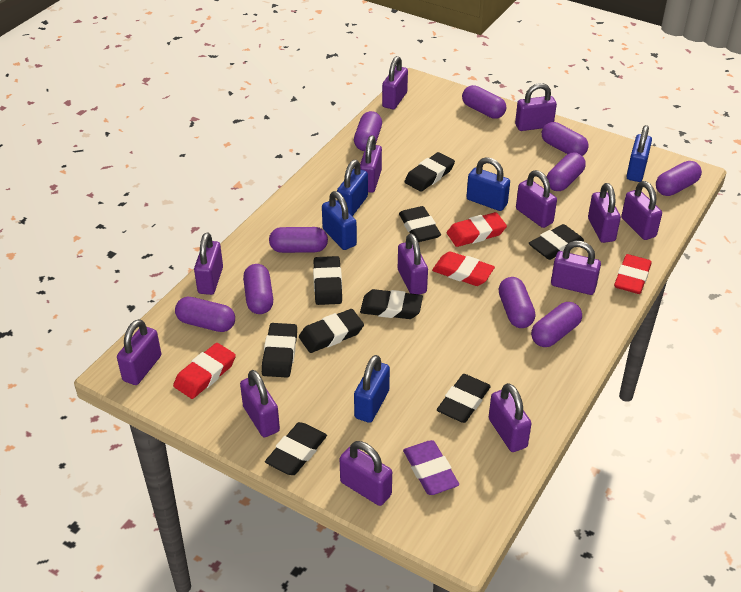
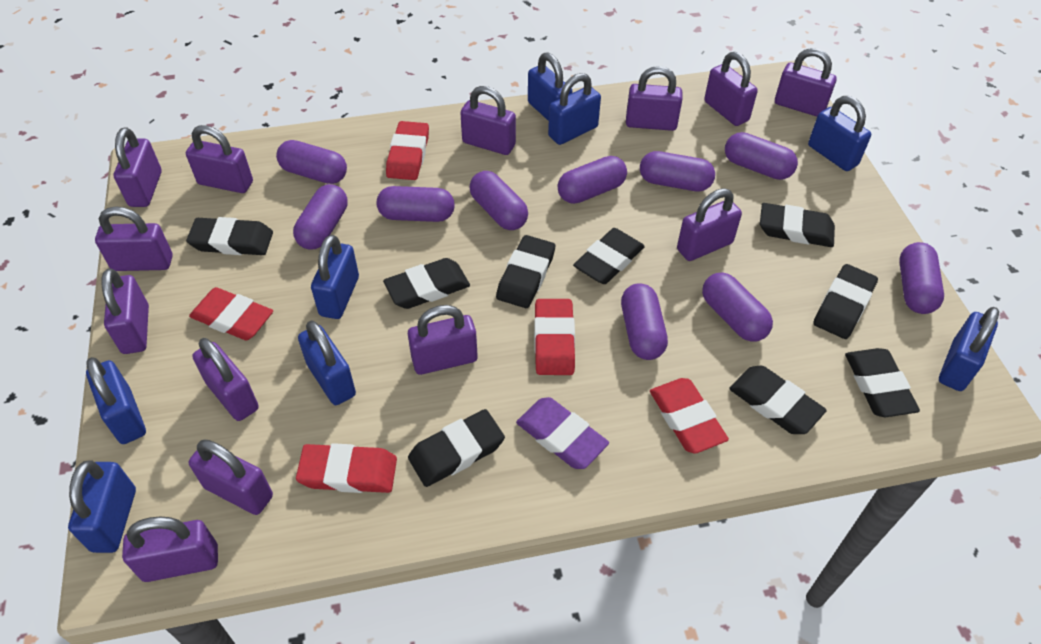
blue padlock: [322,191,357,250] [337,160,368,216] [354,355,390,423] [466,157,510,211] [627,125,652,182] = 5 -> [68,460,136,553] [86,357,146,444] [298,321,356,405] [311,235,359,319] [528,52,573,121] [548,73,601,145] [808,96,871,171] [939,307,999,391] = 8
red eraser: [173,343,236,399] [432,252,495,286] [447,212,507,247] [614,254,652,294] = 4 -> [189,287,273,341] [296,443,397,493] [386,121,429,180] [534,299,575,375] [650,378,729,454] = 5

